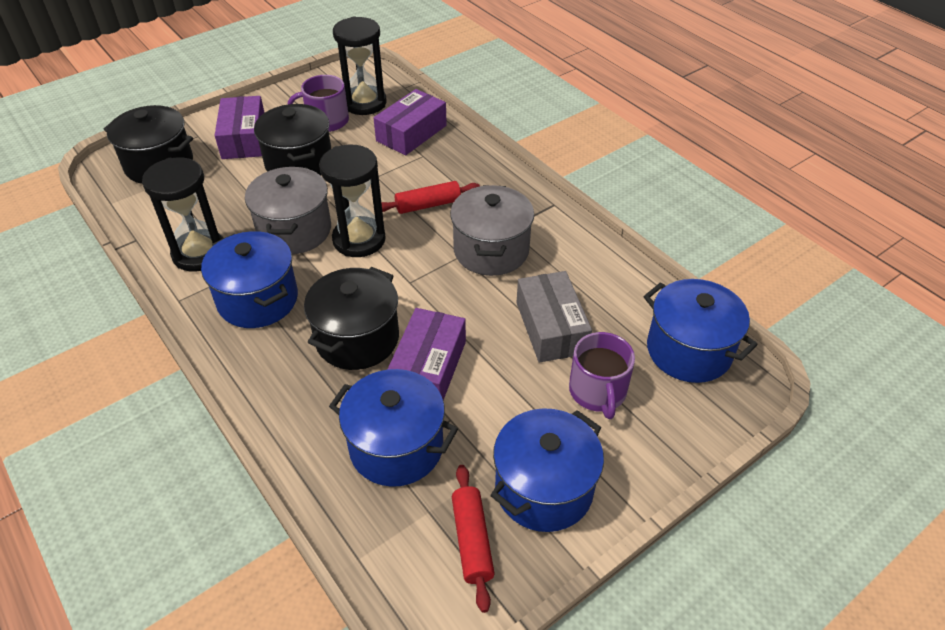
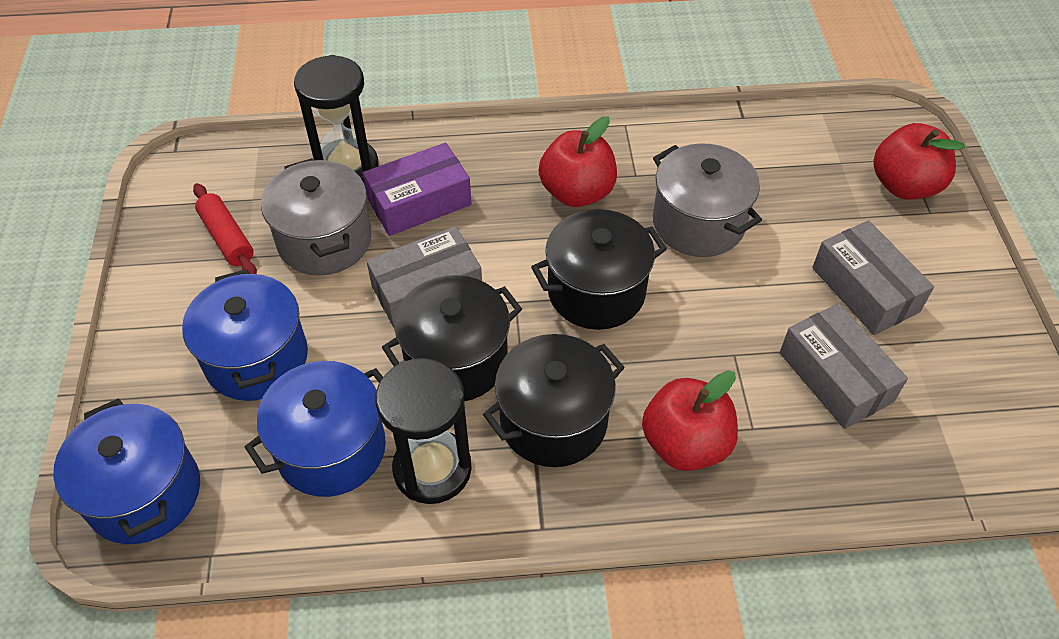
black hourglass: [142,157,223,272] [319,145,386,257] [333,17,386,115] = 3 -> [294,55,378,184] [375,358,472,504] = 2
blue pot: [201,231,298,328] [329,369,458,487] [490,408,604,532] [644,279,758,383] = 4 -> [53,399,200,544] [182,269,308,401] [244,361,386,497] = 3
grey box: [517,271,592,363] = 1 -> [366,226,482,328] [780,303,908,429] [812,220,934,335] = 3
purple box: [215,96,265,159] [374,89,447,155] [387,308,466,400] = 3 -> [363,143,472,236] = 1
purple mug: [288,75,349,132] [569,332,635,419] = 2 -> none = 0
red apple: none = 0 -> [539,117,617,207] [642,370,738,471] [873,123,965,199] = 3
red rolling pin: [381,181,480,214] [452,465,495,613] = 2 -> [193,183,257,274] = 1

